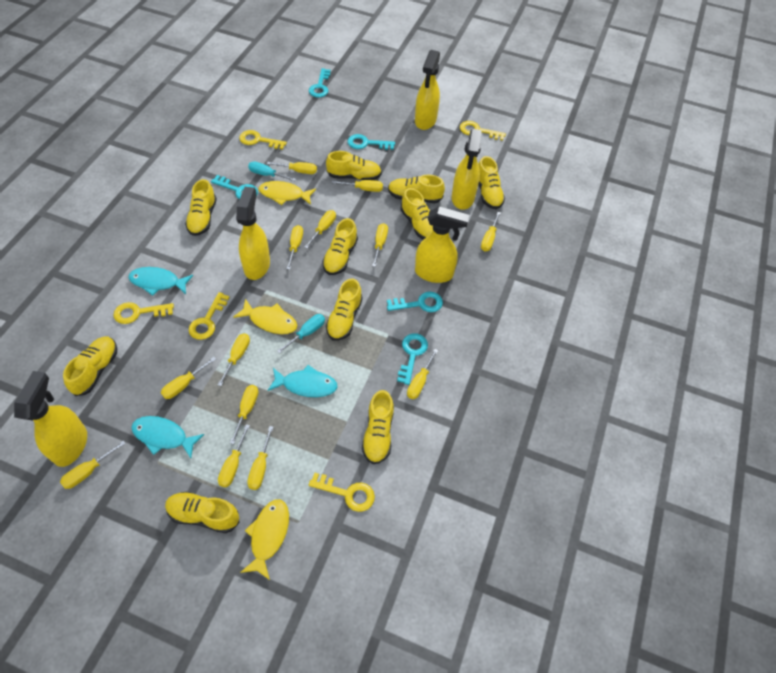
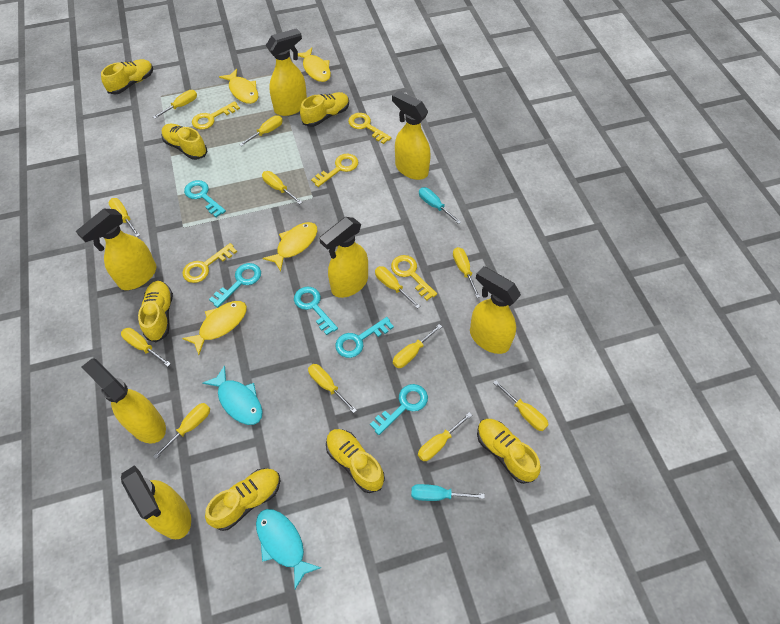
turquoise fish: [128,267,193,296] [131,416,204,458] [267,365,338,397] = 3 -> [203,365,263,425] [256,509,321,589] = 2
yellow fish: [233,299,297,334] [240,499,289,580] [259,181,316,205] = 3 -> [182,301,247,355] [219,69,258,104] [262,222,318,271] [298,48,331,82] = 4
yellow screwdriver: [60,441,126,489] [161,357,216,399] [218,333,250,386] [218,424,250,487] [230,385,258,444] [247,426,273,490] [267,162,317,174] [287,225,303,270] [304,210,336,249] [332,180,383,192] [372,223,388,267] [407,349,438,399] [481,212,501,251] = 13 -> [108,198,140,237] [121,328,171,367] [153,90,197,119] [153,403,210,459] [239,115,283,146] [262,171,302,204] [308,364,357,413] [375,266,420,309] [393,324,442,368] [418,412,472,461] [453,247,480,298] [493,380,549,431] = 12
yellow shoe: [63,336,117,396] [165,492,240,533] [185,179,217,236] [322,218,358,275] [326,151,382,180] [326,278,363,341] [362,390,394,464] [388,175,445,203] [400,188,433,240] [478,156,505,209] = 10 -> [101,59,153,94] [138,281,173,342] [161,124,207,160] [205,468,281,531] [300,92,349,127] [326,429,385,493] [477,419,541,484] = 7
yellow spray bottle: [14,371,87,467] [236,187,270,280] [415,50,440,130] [415,207,469,283] [452,129,482,210] = 5 -> [76,209,157,290] [82,358,166,443] [121,465,191,539] [266,28,307,116] [319,217,368,298] [392,90,431,180] [470,266,521,354] = 7

